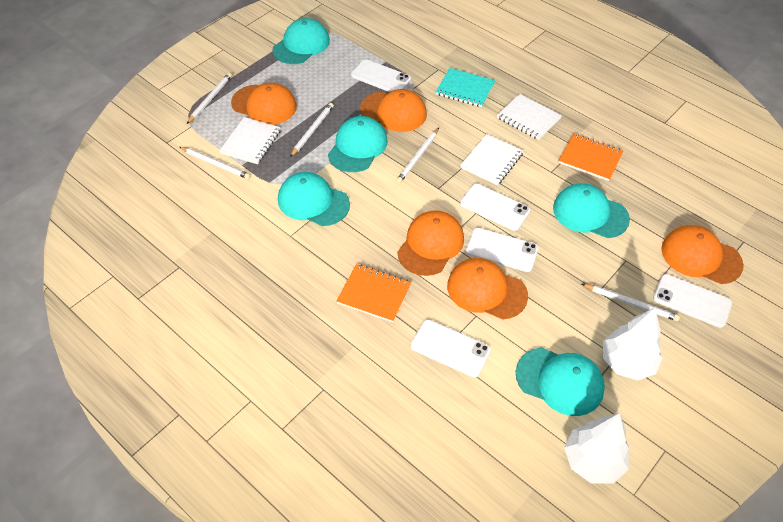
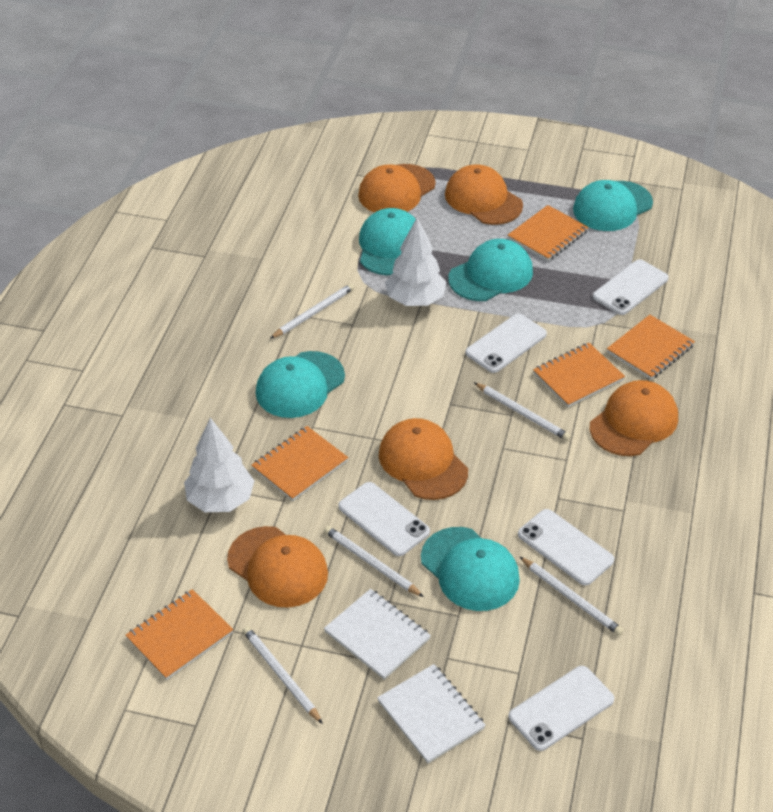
orange notebook: [336,264,411,322] [559,134,624,181] = 2 -> [125,589,233,680] [251,426,348,501] [508,205,589,261] [533,343,625,407] [607,315,695,380] = 5
turquoise notebook: [436,68,495,107] = 1 -> none = 0
white notebook: [219,117,281,164] [460,134,524,185] [497,94,562,140] = 3 -> [324,589,431,680] [377,664,486,763] = 2

